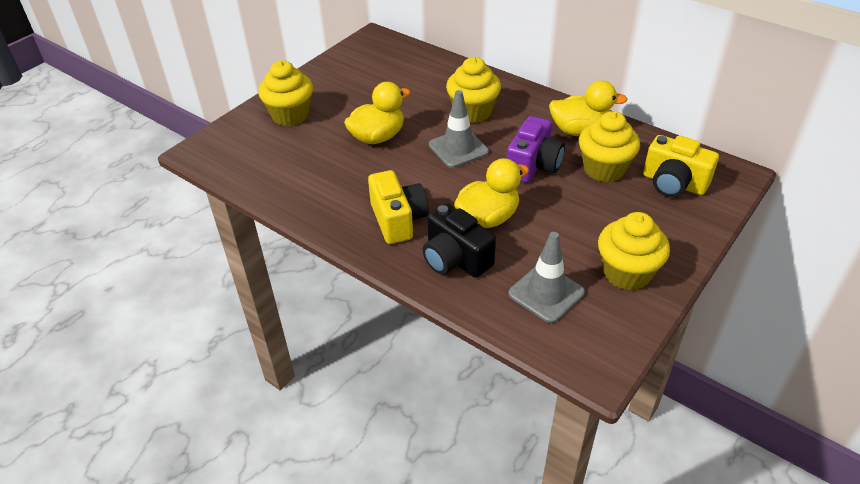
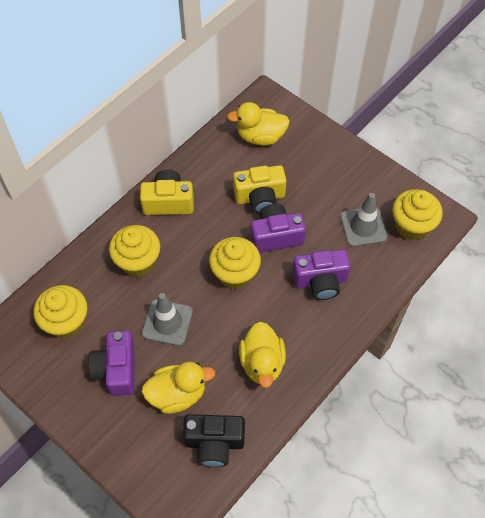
purple camera: [507,116,565,183] = 1 -> [88,331,135,396] [250,204,306,253] [292,249,351,300] = 3

